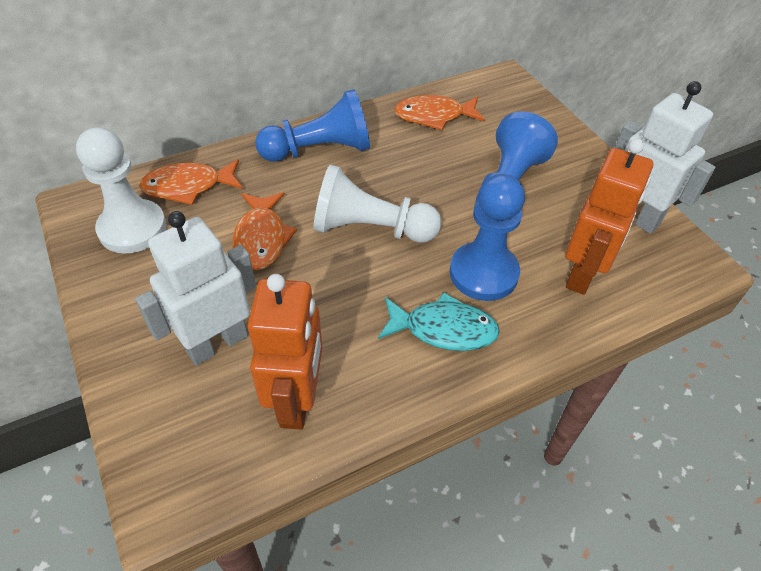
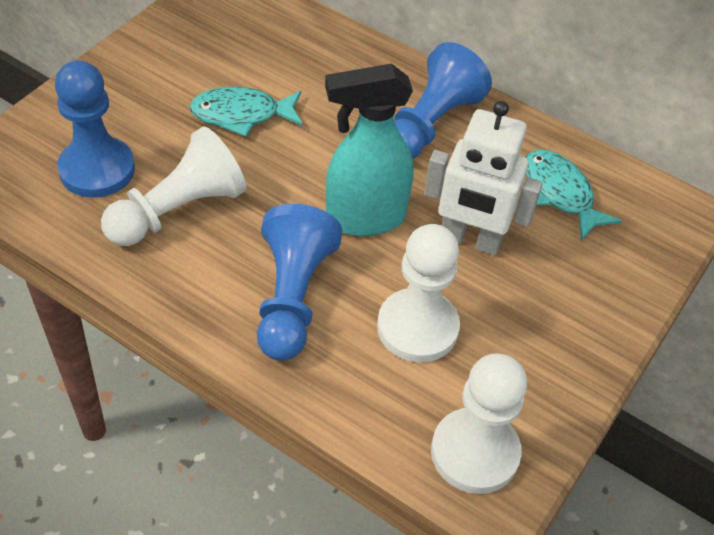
orange fish: [139,159,243,205] [233,192,297,270] [394,95,485,130] = 3 -> none = 0
orange robot: [248,274,322,430] [565,138,653,295] = 2 -> none = 0
turquoise fish: [378,292,500,351] = 1 -> [189,87,303,137] [526,149,622,241] = 2
turquoise spray bottle: none = 0 -> [325,63,413,236] = 1
white pawn: [76,127,167,253] [314,165,441,243] = 2 -> [101,126,246,246] [377,224,460,362] [431,353,527,494] = 3
white robot: [135,211,256,366] [615,81,715,234] = 2 -> [424,101,543,255] = 1

